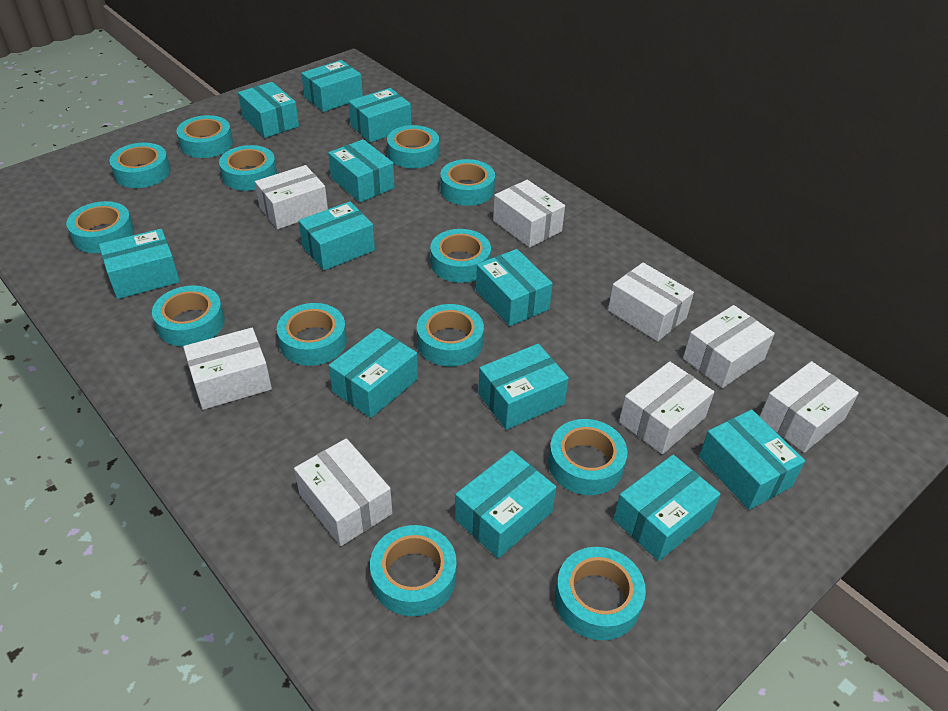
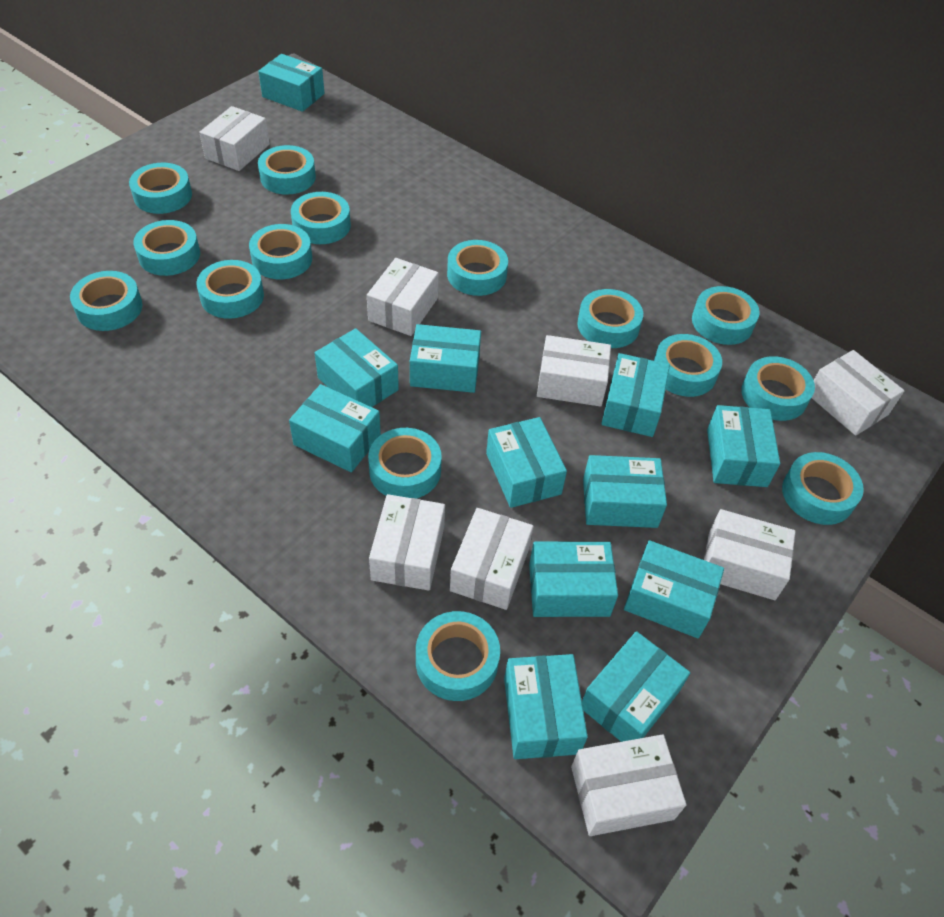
turquoise tape: [66,201,134,253] [109,143,171,188] [152,285,225,347] [176,115,233,158] [219,145,277,191] [277,303,347,366] [370,525,457,616] [387,125,439,168] [417,304,484,366] [430,229,491,283] [440,159,495,206] [548,419,627,495] [555,547,646,641] = 13 -> [70,271,143,331] [129,163,192,214] [133,220,200,276] [196,260,264,319] [249,224,312,279] [258,145,316,195] [291,192,351,244] [368,428,442,499] [416,611,500,701] [447,240,508,296] [577,289,643,348] [654,334,722,397] [692,286,760,345] [741,356,815,421] [782,452,864,525] = 15

